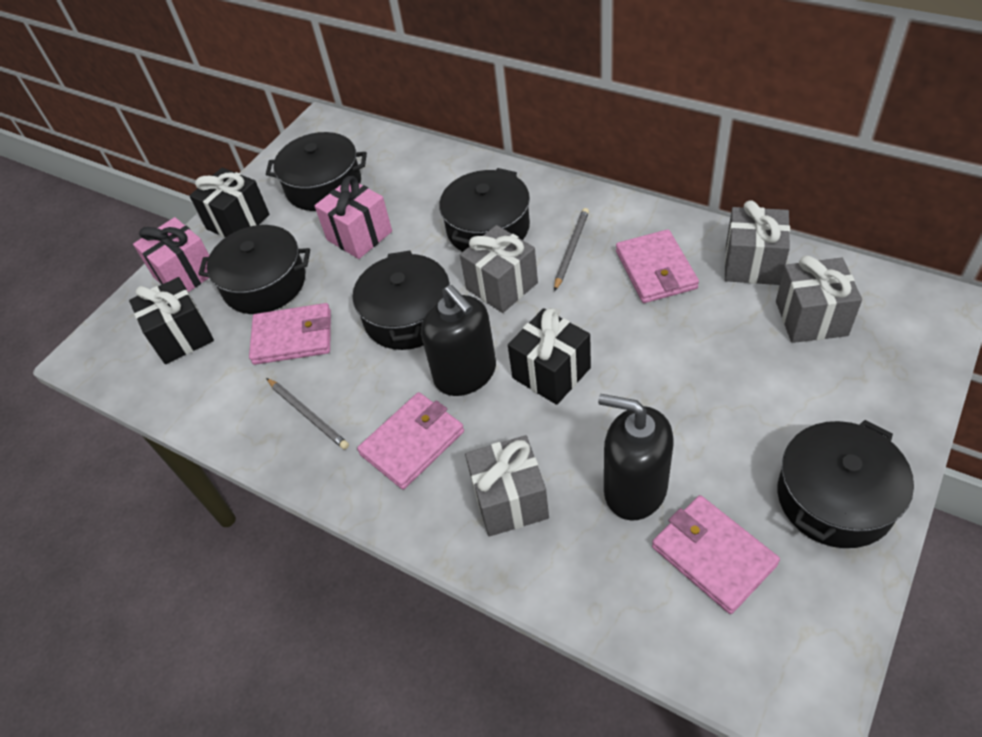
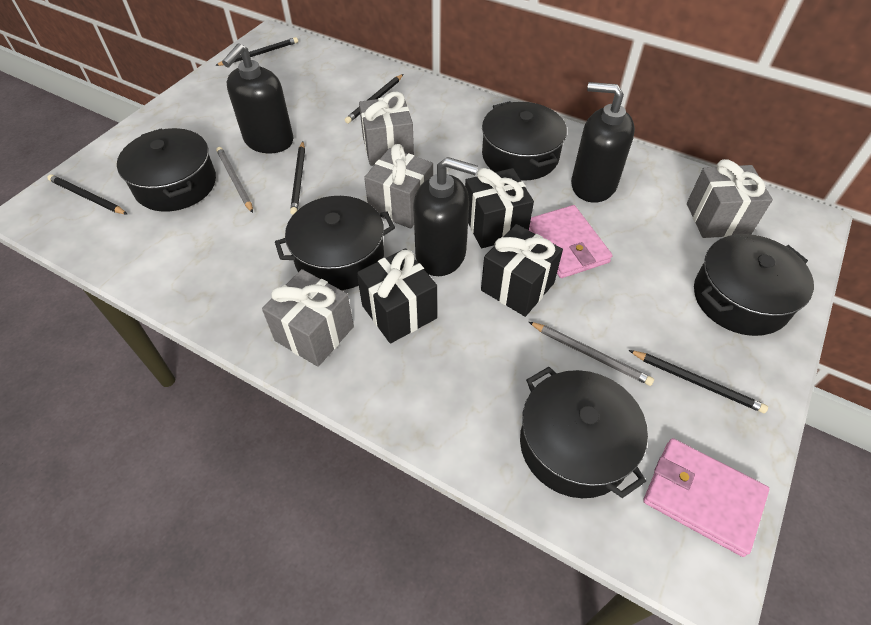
black pencil: none = 0 -> [47,174,128,215] [215,37,298,66] [290,141,305,215] [345,74,403,123] [629,350,768,413] = 5
black soap dispenser: [421,285,496,396] [598,394,673,521] = 2 -> [222,43,293,153] [413,157,478,276] [571,82,635,203] = 3
pink gift: [133,217,210,292] [314,176,392,259] = 2 -> none = 0
pink wallet: [249,303,331,365] [357,392,464,490] [616,229,699,303] [652,495,780,614] = 4 -> [529,205,612,278] [643,438,769,557] = 2

